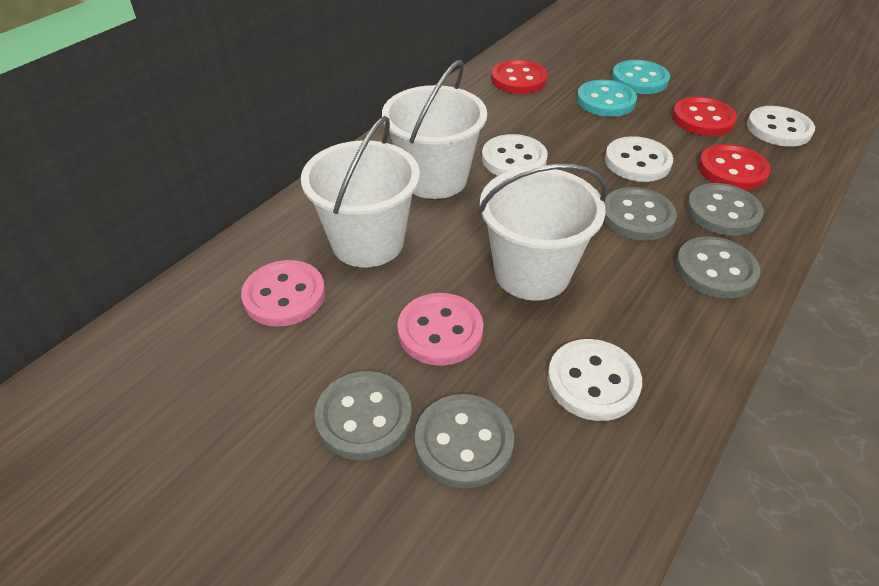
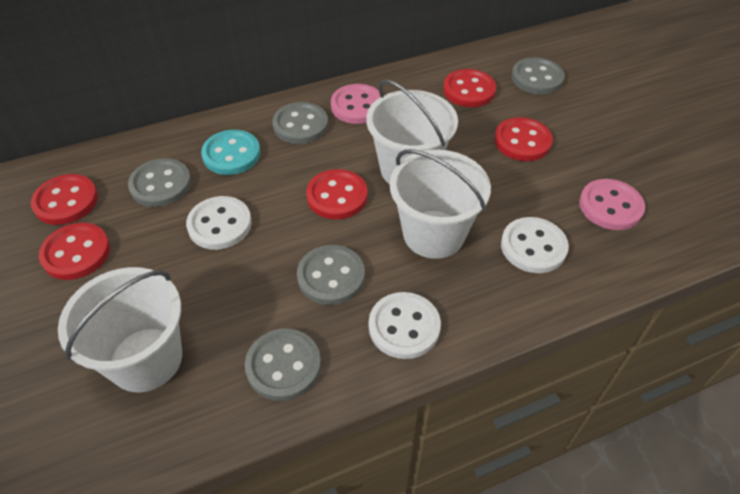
red button: [491,60,548,94] [672,96,737,136] [698,144,771,190] = 3 -> [31,174,98,225] [39,223,110,280] [306,169,368,219] [443,69,496,107] [494,117,553,161] = 5
turquoise button: [577,80,637,117] [612,60,670,94] = 2 -> [201,130,261,175] = 1
white button: [482,134,548,176] [547,339,642,421] [605,136,673,182] [747,106,815,147] = 4 -> [186,196,252,250] [369,292,441,359] [501,217,569,273] = 3

